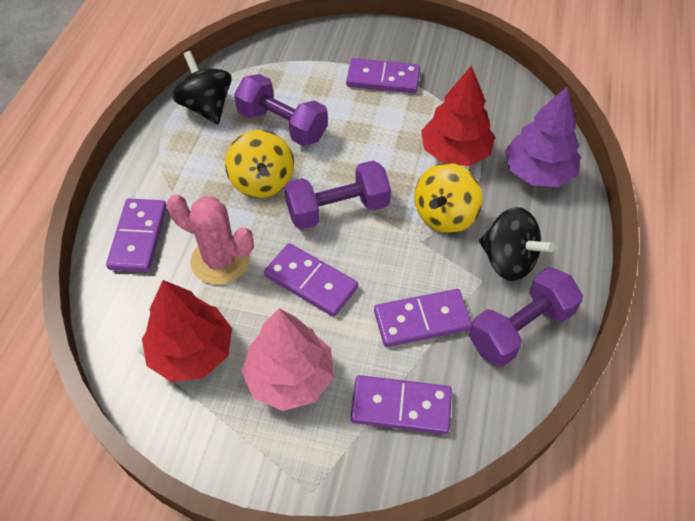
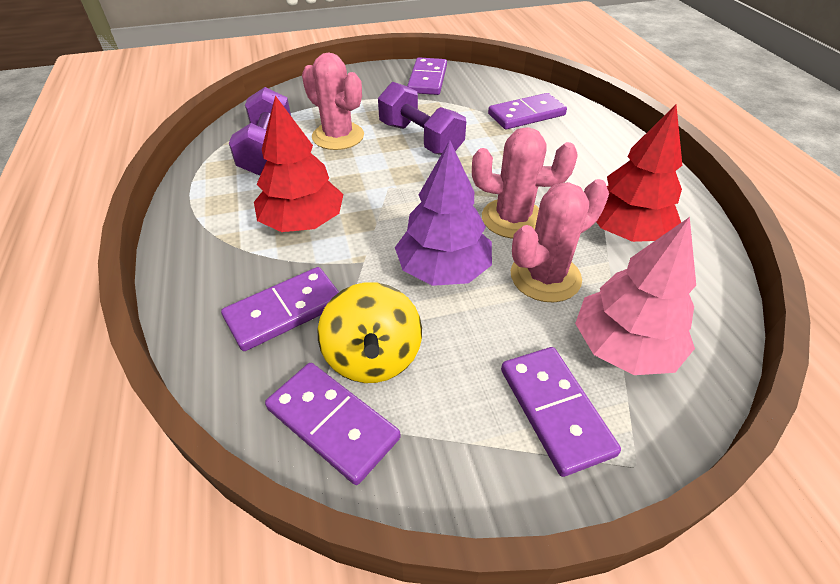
black spinning top: [172,51,232,124] [479,207,555,281] = 2 -> none = 0
pink cactus: [167,194,254,285] = 1 -> [302,53,364,150] [472,127,578,239] [511,179,609,302] = 3
purple dumbbell: [234,74,328,146] [284,160,391,230] [469,267,583,367] = 3 -> [229,87,291,175] [378,82,466,155] = 2
yellow spinning top: [225,130,294,198] [415,163,482,233] = 2 -> [318,282,422,383] = 1

